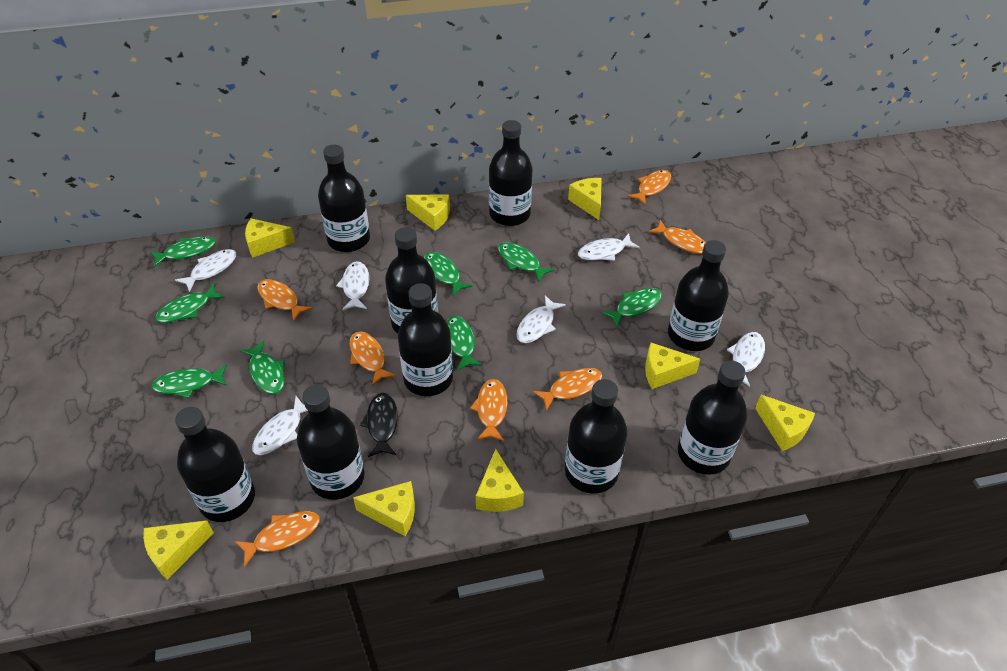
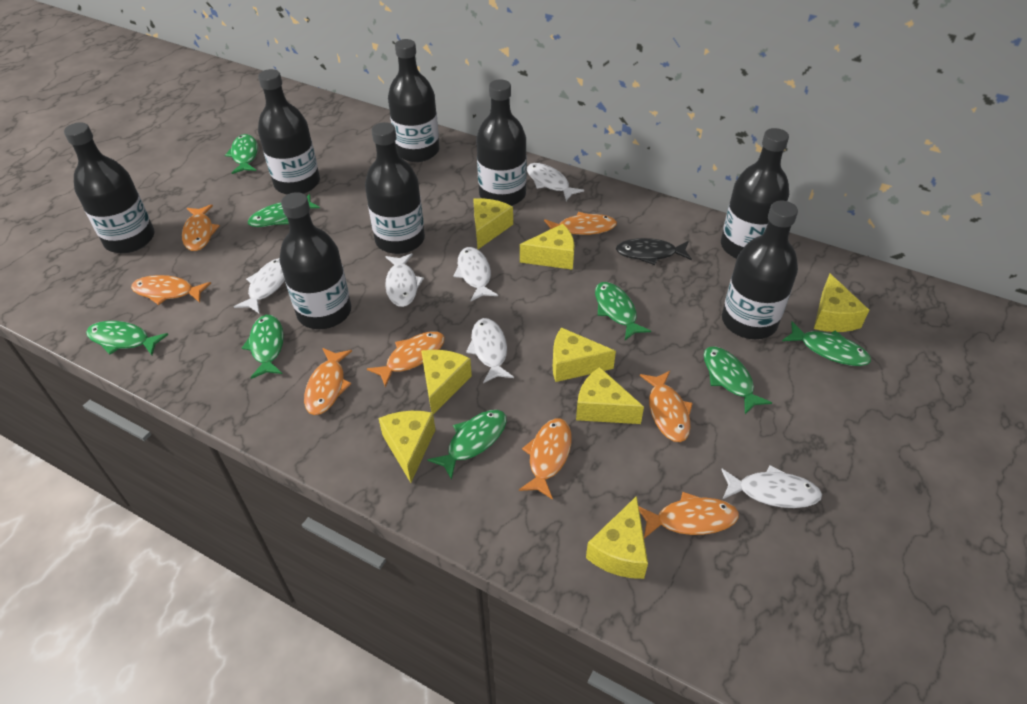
black bottle: [175,407,255,522] [297,385,365,500] [318,145,370,252] [385,227,438,334] [398,283,453,396] [489,120,532,226] [565,379,627,494] [668,240,729,351] [678,361,747,475] = 9 -> [64,122,154,253] [258,69,320,194] [279,192,351,329] [365,122,425,254] [388,39,439,162] [476,79,527,206] [721,128,789,259] [722,201,798,339] = 8
orange fish: [235,511,320,567] [257,279,313,322] [350,331,396,386] [470,379,508,441] [533,368,602,411] [627,170,671,205] [649,220,706,254] = 7 -> [131,275,211,305] [182,204,220,251] [304,348,352,415] [367,331,445,387] [519,418,572,500] [544,212,617,235] [638,492,739,538] [640,371,693,442] = 8

